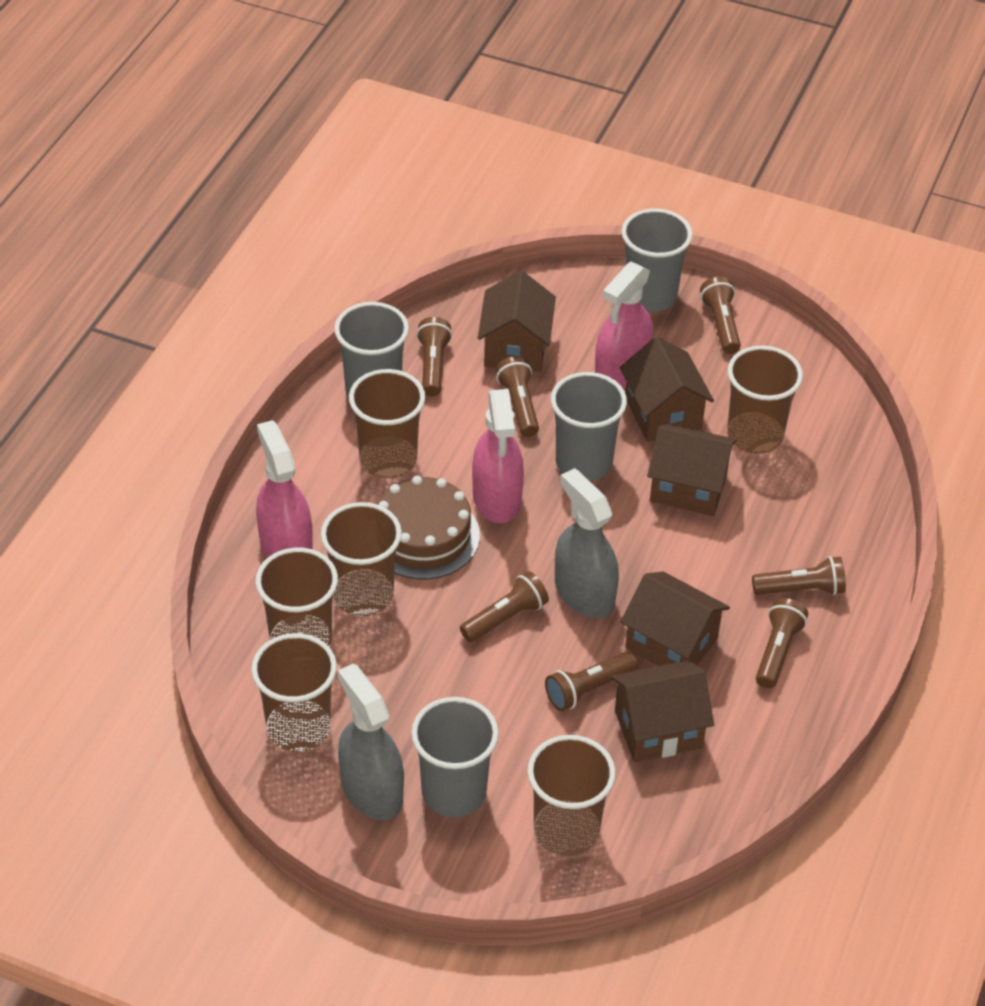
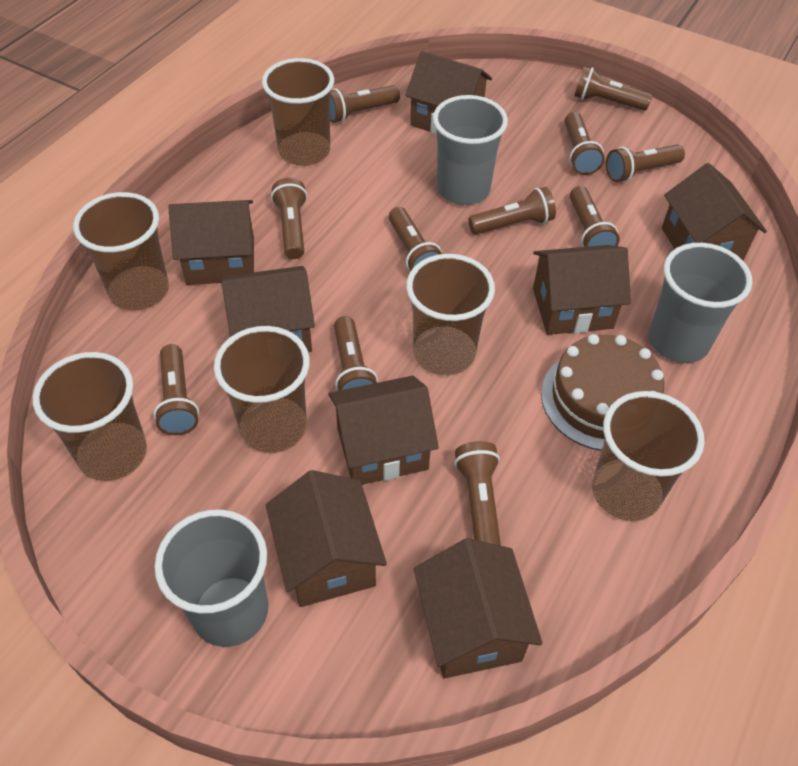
brown flashlight: [416,317,452,397] [460,571,549,642] [496,356,539,437] [545,652,638,711] [700,277,741,354] [752,556,846,595] [756,598,808,688] = 7 -> [154,344,199,435] [271,178,307,259] [330,85,400,123] [334,316,378,391] [389,207,442,271] [454,441,501,546] [468,187,556,234] [565,112,605,175] [570,186,620,247] [574,66,652,111] [606,145,685,182] = 11
brown house: [478,270,556,372] [611,660,714,762] [620,337,714,442] [621,572,730,666] [647,423,737,516] = 5 -> [168,200,254,285] [221,266,315,352] [266,470,387,607] [329,376,439,485] [405,51,492,135] [414,538,543,679] [533,245,631,335] [662,163,767,261] = 8
grey cup: [334,302,409,398] [411,697,499,817] [551,372,627,481] [622,208,693,312] = 4 -> [155,509,268,647] [433,95,508,205] [649,243,753,363] = 3
grey spray bottle: [338,663,404,820] [555,468,619,618] = 2 -> none = 0
pink spray bottle: [256,420,313,558] [472,389,524,523] [595,262,653,389] = 3 -> none = 0

